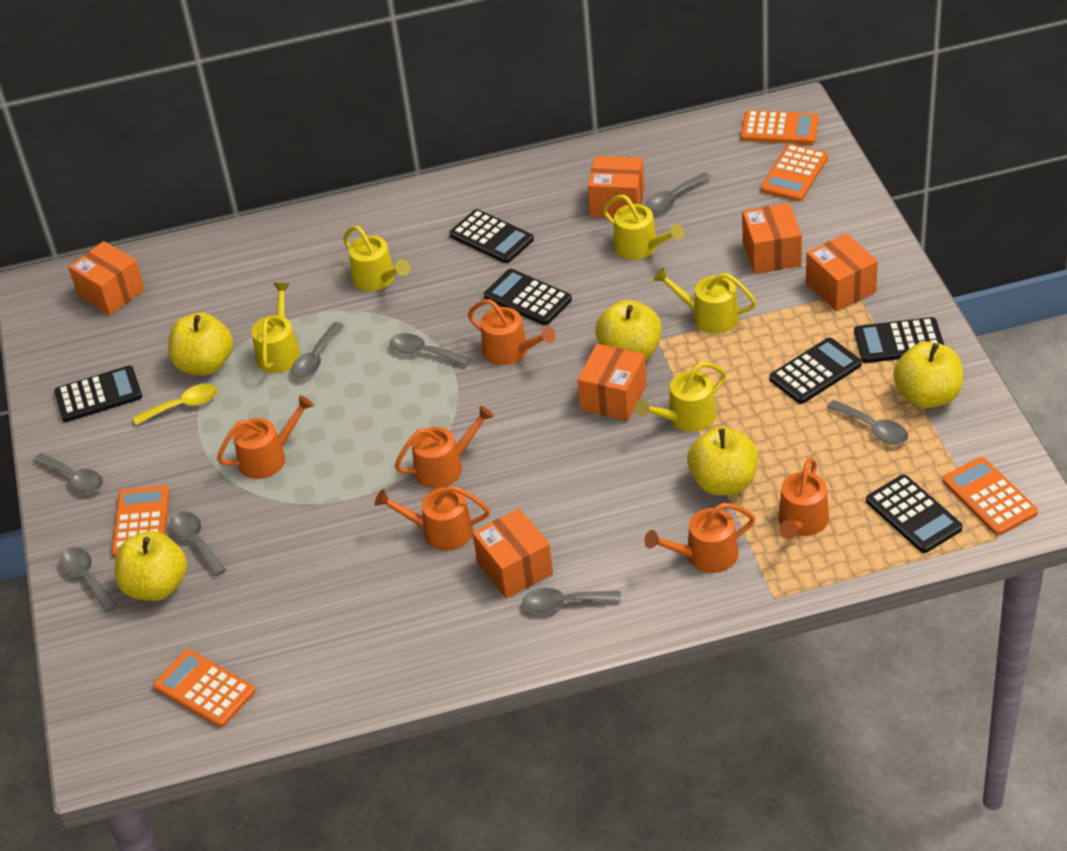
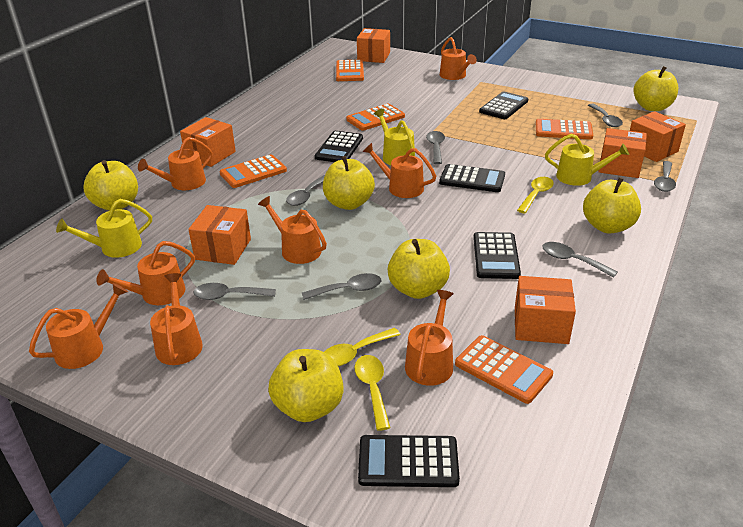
black calculator: [54,366,142,422] [449,209,534,263] [484,269,572,325] [769,338,862,404] [854,317,944,363] [866,475,963,553] = 6 -> [315,131,363,162] [358,435,460,487] [439,164,505,192] [473,232,521,279] [479,91,528,119] = 5
grey spoon: [33,453,103,493] [60,547,118,612] [170,511,226,576] [291,322,344,378] [390,333,471,367] [522,588,621,612] [645,172,711,212] [827,400,908,444] = 8 -> [194,283,276,300] [286,175,325,206] [302,273,381,300] [426,131,445,164] [542,242,618,278] [588,104,623,127] [654,161,676,192] = 7
orange watering can: [217,395,314,479] [375,486,490,551] [394,406,494,488] [468,299,556,365] [644,503,755,573] [778,458,829,539] = 6 -> [29,283,128,369] [96,241,195,305] [138,137,212,190] [150,273,203,365] [258,196,327,264] [363,143,436,198] [405,290,454,386] [440,37,477,80] = 8
yellow apple: [115,531,187,601] [168,312,233,375] [595,300,662,360] [687,427,758,495] [893,341,963,409] = 5 -> [83,160,138,211] [268,349,344,422] [323,156,375,210] [388,239,450,299] [583,177,641,234] [633,66,678,111] = 6
yellow spoon: [133,384,218,425] = 1 -> [324,328,401,366] [354,355,390,431] [517,177,554,213] = 3
yellow watering can: [252,283,301,373] [343,226,411,291] [603,195,684,260] [635,362,727,432] [653,267,757,334] = 5 -> [56,199,152,258] [374,109,415,165] [545,134,629,186] = 3

